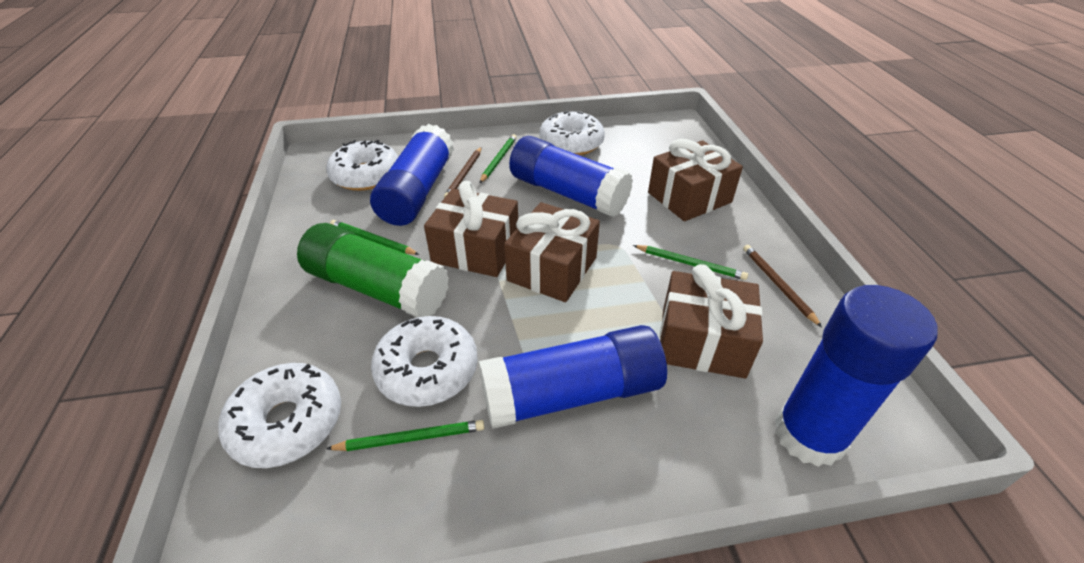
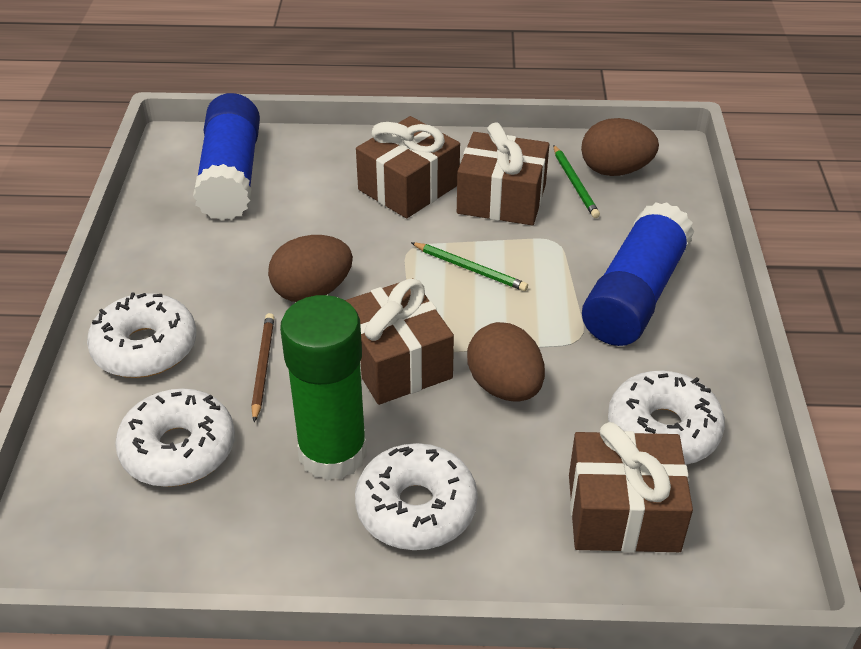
blue glue stick: [370,124,454,226] [479,325,667,429] [509,136,633,217] [775,285,938,467] = 4 -> [193,93,260,220] [582,202,694,346] = 2
brown egg: none = 0 -> [268,235,353,302] [467,322,545,402] [581,118,659,176] = 3
brown pencil: [444,147,482,198] [743,245,822,327] = 2 -> [251,313,274,422] = 1
green pencil: [326,420,485,451] [330,220,419,255] [480,134,517,183] [633,245,748,280] = 4 -> [411,242,528,291] [553,145,600,218] = 2

